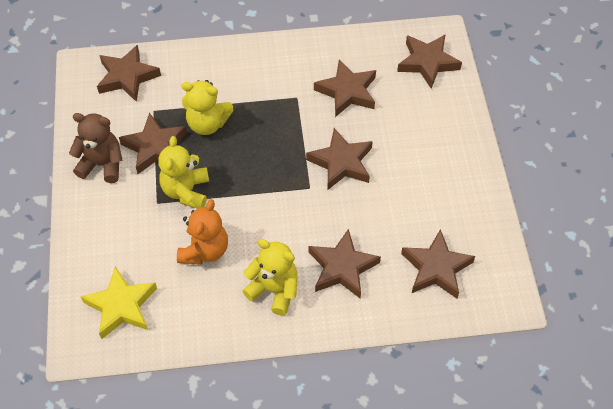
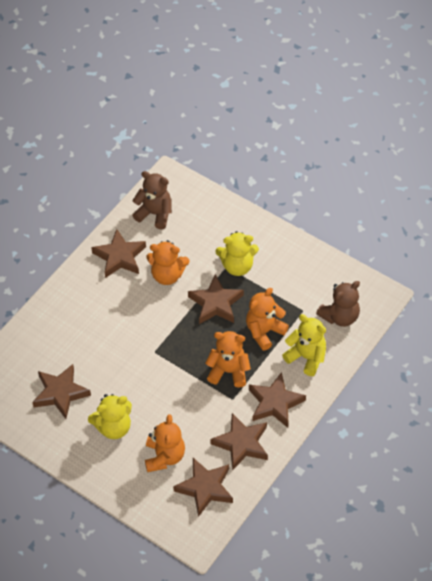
brown star: [97,45,161,102] [119,113,187,174] [306,128,373,190] [309,229,381,298] [314,59,376,117] [397,34,462,89] [401,229,475,299] = 7 -> [32,364,91,419] [91,229,146,278] [173,458,233,517] [188,274,244,324] [210,413,268,471] [249,372,306,428] = 6
brown teddy bear: [69,113,123,183] = 1 -> [132,171,172,229] [316,281,360,327] = 2
orange teddy bear: [177,199,228,264] = 1 -> [145,414,185,472] [146,240,189,285] [205,331,251,388] [246,288,289,351] = 4
yellow star: [80,266,157,339] = 1 -> none = 0

